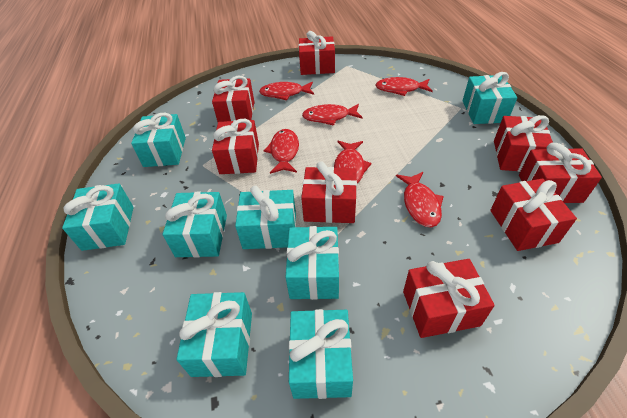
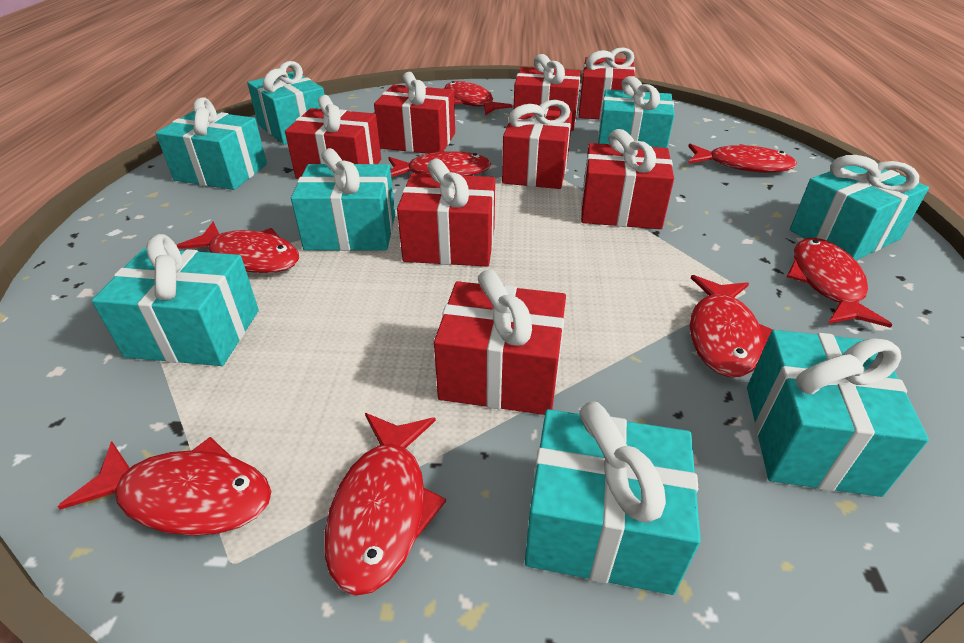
red fish: [259,82,314,100] [264,129,299,174] [302,104,363,126] [334,141,372,183] [376,77,433,96] [396,172,444,227] = 6 -> [58,437,271,536] [176,222,299,273] [324,413,446,596] [388,150,491,177] [444,81,513,115] [688,144,797,173] [690,275,773,377] [787,238,892,328] = 8

